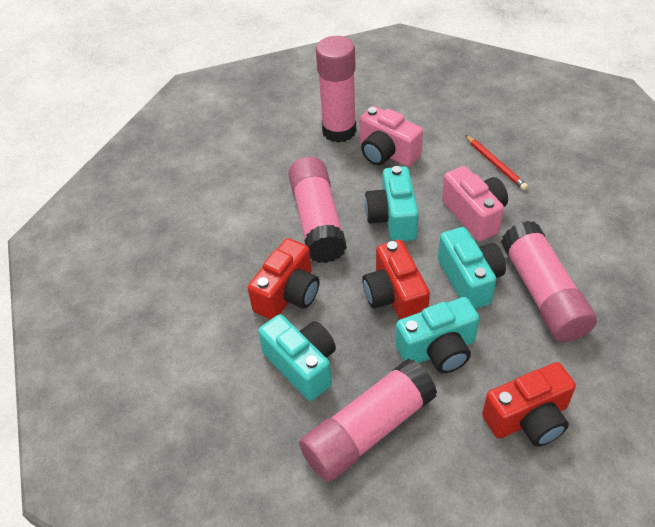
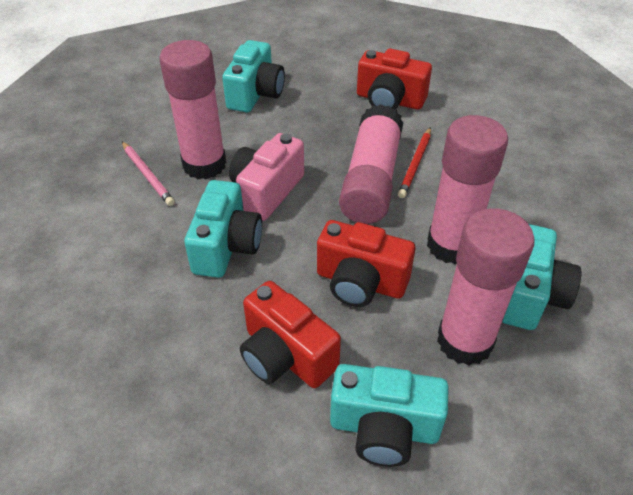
pink camera: [359,106,423,167] [442,166,508,241] = 2 -> [229,133,304,221] = 1
pink pencil: none = 0 -> [122,141,175,206] = 1

